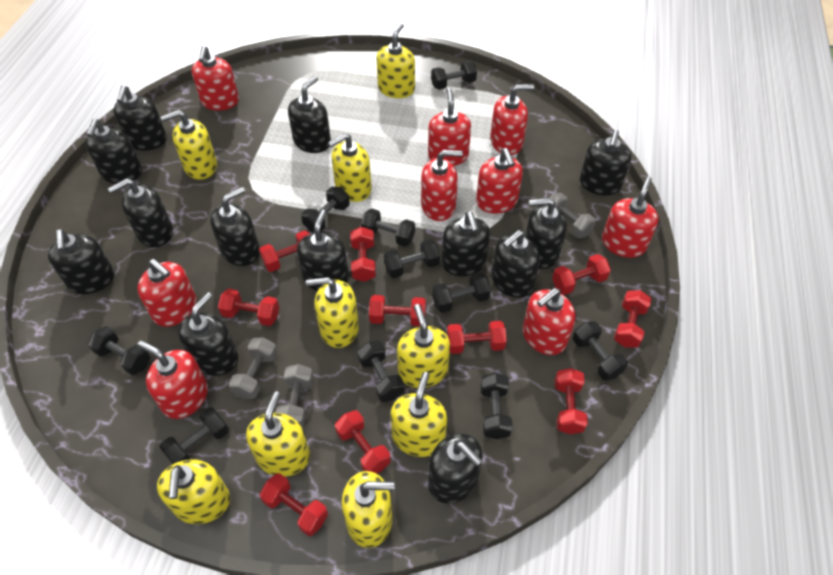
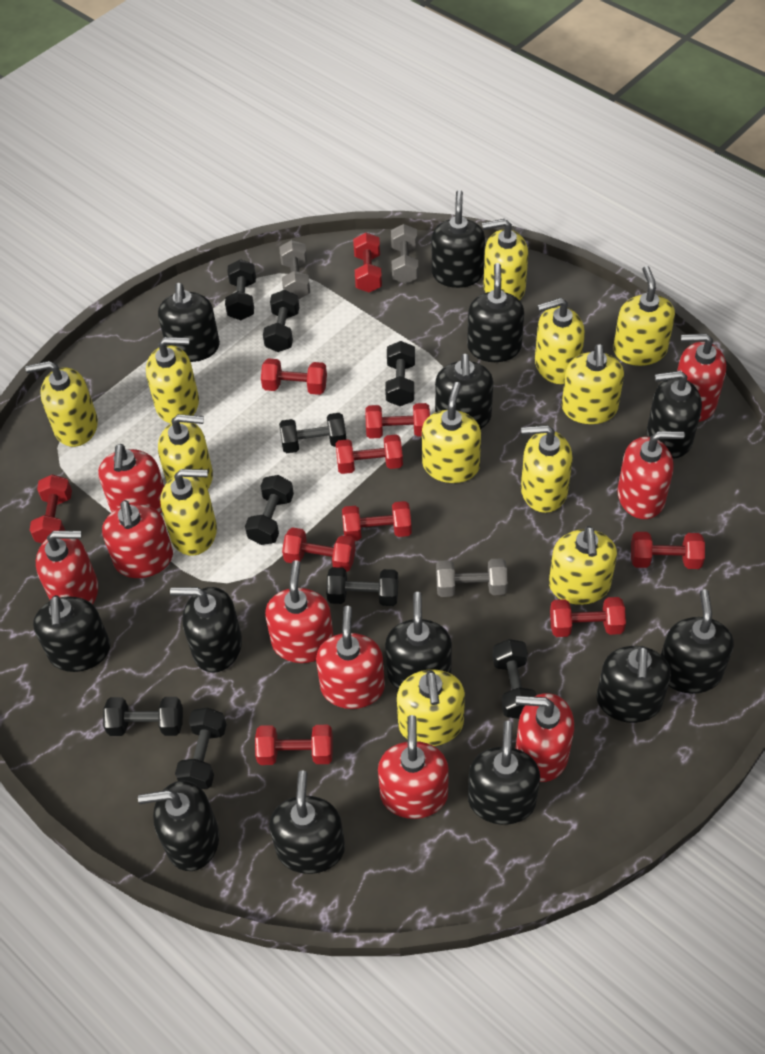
black dumbbell: [88,326,151,375] [160,408,229,464] [301,187,350,232] [357,341,404,402] [361,208,415,247] [384,240,440,278] [431,61,477,90] [432,273,491,313] [480,373,513,439] [573,321,628,380] = 10 -> [103,697,183,736] [175,708,227,789] [225,259,256,320] [245,475,294,545] [263,290,299,352] [279,413,346,453] [326,567,398,606] [385,341,415,406] [492,639,536,719] = 9
yellow soap dispenser: [157,459,230,524] [160,110,217,180] [246,391,310,477] [306,277,359,348] [328,133,372,202] [342,471,395,548] [376,23,415,98] [391,372,447,457] [397,304,450,388] = 9 -> [25,361,98,447] [146,337,199,423] [158,414,213,489] [160,469,217,556] [397,669,465,746] [422,382,481,483] [482,219,528,301] [521,425,572,513] [535,298,585,384] [549,526,617,605] [562,344,624,424] [613,266,675,366] = 12

